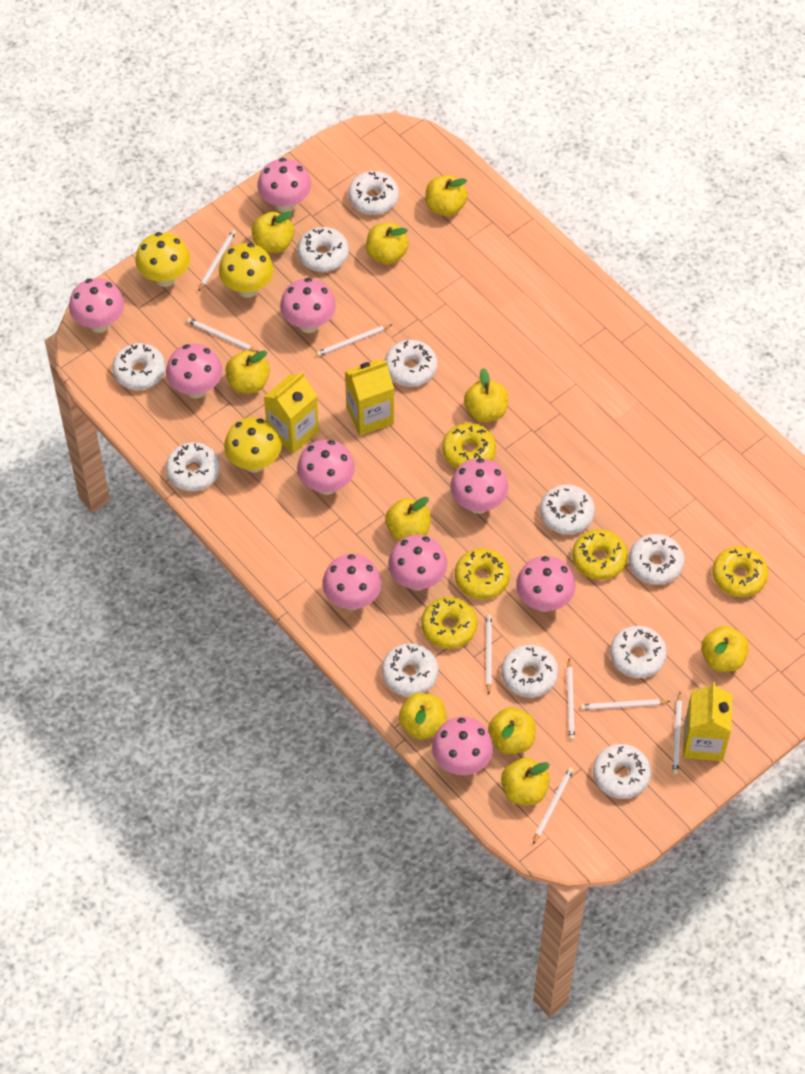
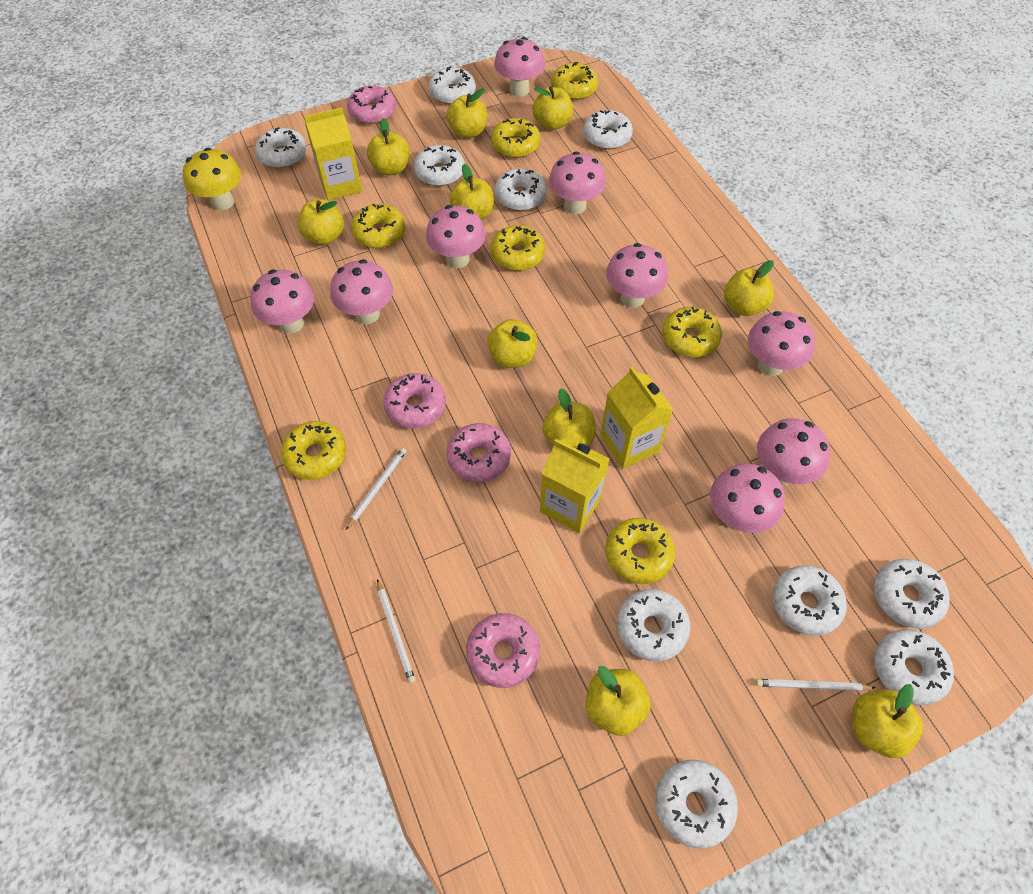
pink donut: none = 0 -> [347,85,396,124] [383,373,446,428] [446,423,511,482] [466,613,540,688] = 4
pink mushroom: [69,278,124,333] [166,344,222,399] [257,158,311,213] [280,278,336,333] [297,439,355,495] [322,554,382,610] [388,535,447,590] [432,717,493,775] [450,458,508,514] [516,556,576,612] = 10 -> [250,269,315,333] [330,259,393,324] [426,205,486,268] [494,37,545,97] [549,151,606,214] [606,243,668,308] [710,463,785,533] [748,311,815,376] [757,418,830,485] = 9
white donut: [112,343,165,390] [166,442,220,491] [297,227,349,272] [348,171,399,215] [382,643,438,696] [385,340,437,387] [502,645,558,697] [540,485,595,534] [593,744,651,799] [610,626,667,678] [629,534,684,585] = 11 -> [255,127,307,168] [414,145,465,186] [429,67,476,105] [495,168,547,211] [583,110,633,149] [617,589,690,662] [655,760,738,848] [773,566,847,636] [874,559,950,629] [874,629,954,705] = 10
white pencil: [187,318,258,352] [198,230,236,292] [316,324,392,356] [486,614,492,695] [533,767,574,844] [567,658,575,740] [580,699,671,710] [673,692,682,774] = 8 -> [346,448,407,529] [377,579,415,684] [756,679,876,691] = 3
yellow donut: [421,597,477,649] [442,423,496,468] [455,548,510,599] [572,529,628,580] [712,546,768,597] = 5 -> [281,421,346,480] [351,204,405,248] [490,225,545,271] [491,118,541,158] [551,62,598,100] [605,518,675,584] [662,307,722,357] = 7
yellow mushroom: [135,232,190,287] [219,243,274,298] [224,417,282,473] = 3 -> [182,148,241,210] = 1

